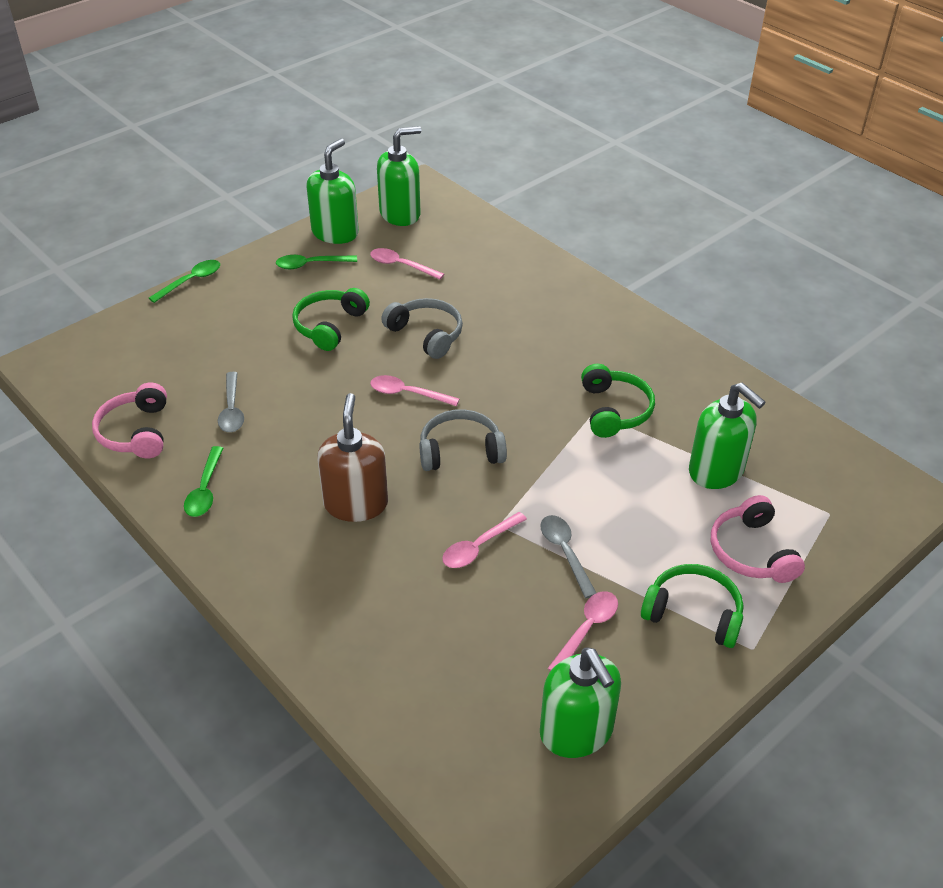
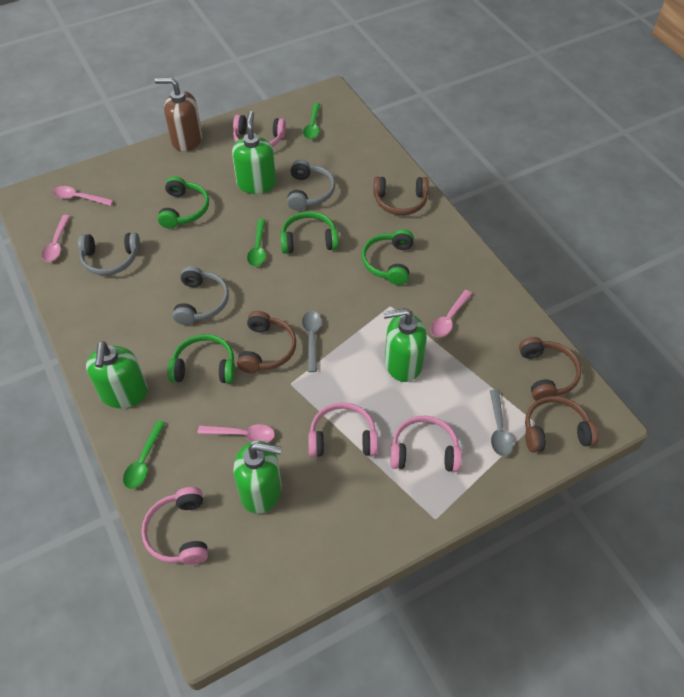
brown headphones: none = 0 -> [237,311,296,373] [374,177,429,215] [519,337,581,401] [525,396,599,453] = 4
green headphones: [292,288,370,351] [581,364,655,438] [641,564,744,648] = 3 -> [158,176,209,229] [167,334,235,383] [280,211,339,254] [362,229,414,285] = 4
grey headphones: [381,298,463,359] [419,409,507,471] = 2 -> [78,232,140,275] [173,266,229,325] [287,160,335,211] = 3
pink headphones: [92,383,167,458] [711,495,805,583] = 2 -> [141,487,208,565] [233,115,286,148] [309,402,378,457] [390,415,462,472] = 4

